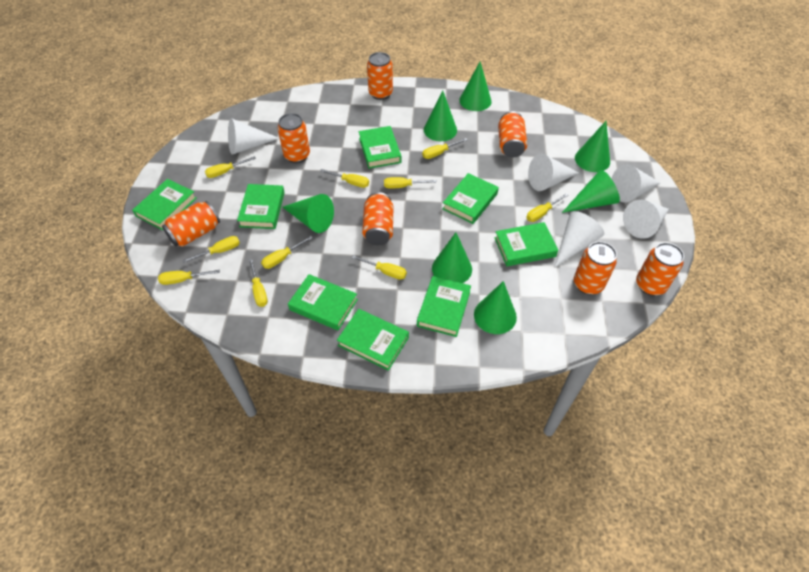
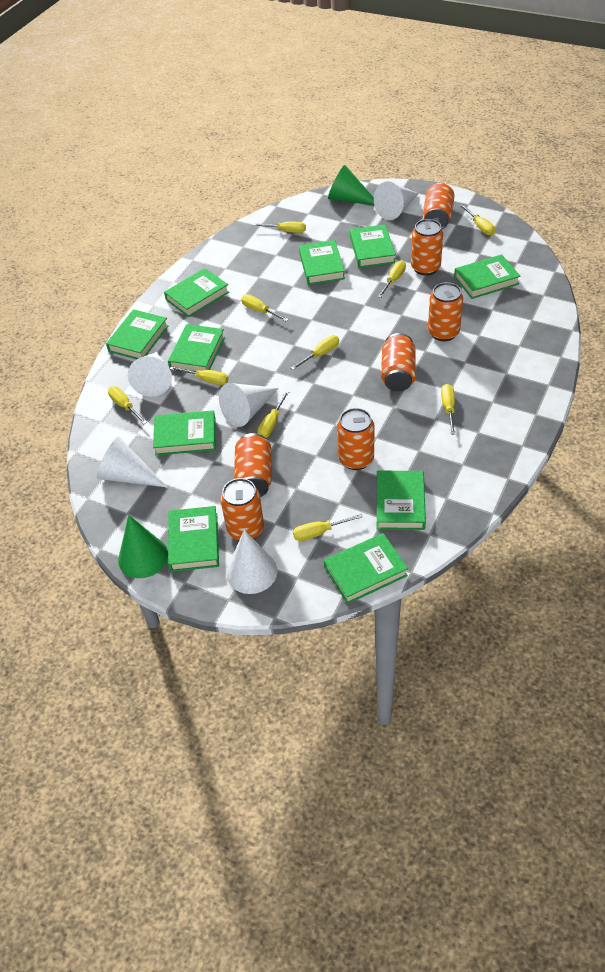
green book: [132,179,197,230] [237,184,285,229] [288,274,358,330] [337,309,409,371] [359,126,401,169] [417,276,471,337] [442,173,499,224] [494,222,558,266] = 8 -> [106,309,169,359] [153,410,216,456] [164,268,229,317] [168,324,225,372] [168,506,219,572] [299,240,345,285] [324,533,408,604] [350,224,396,268] [377,471,426,530] [454,254,521,299] = 10
green cone: [283,194,334,233] [424,91,457,141] [432,233,472,283] [459,62,492,111] [474,281,517,334] [562,170,620,213] [575,121,610,172] = 7 -> [118,515,168,578] [328,165,374,205] = 2

